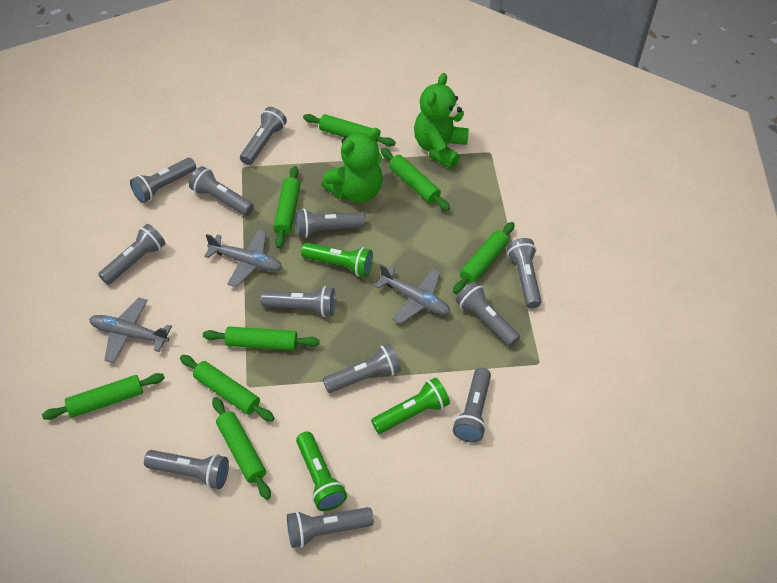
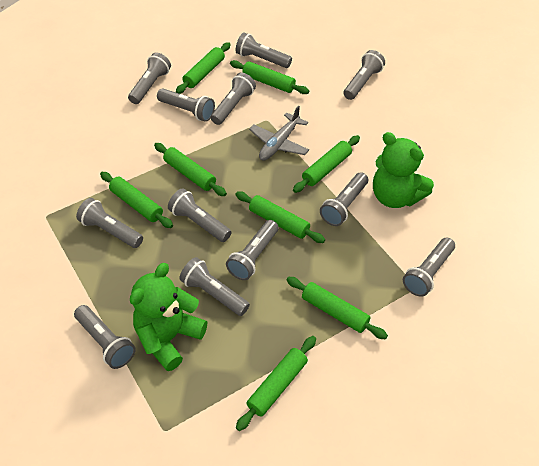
green flashlight: [296,432,347,511] [301,243,373,277] [371,378,450,434] = 3 -> none = 0
grey plane: [89,297,172,363] [204,229,282,287] [375,264,450,324] = 3 -> [249,105,309,161] = 1

